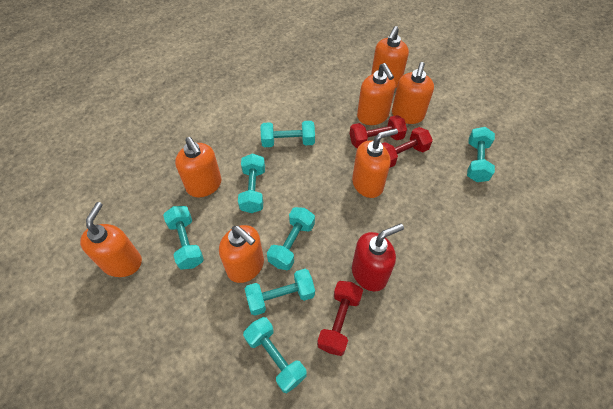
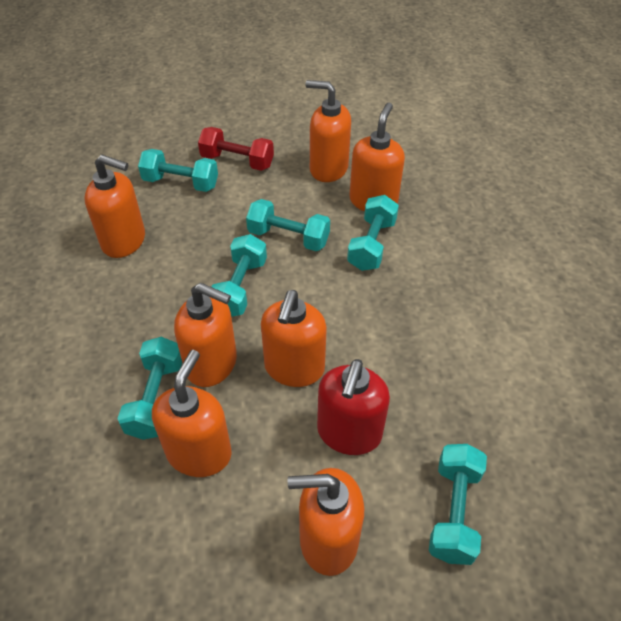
red dumbbell: [317,281,363,356] [350,115,407,149] [381,127,433,167] = 3 -> [198,127,274,171] = 1
turquoise dumbbell: [163,206,204,270] [238,153,265,213] [243,317,307,393] [245,269,315,316] [260,121,315,147] [267,207,315,270] [467,127,495,182] = 7 -> [117,337,182,440] [138,149,218,192] [211,234,267,317] [246,199,330,251] [347,195,399,271] [429,444,487,565] = 6

